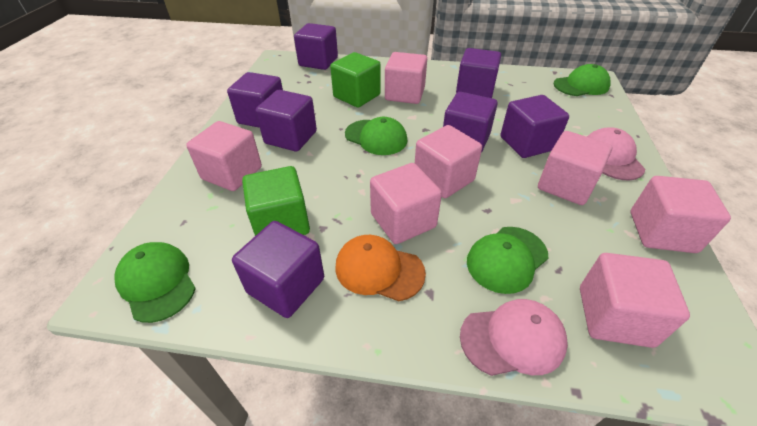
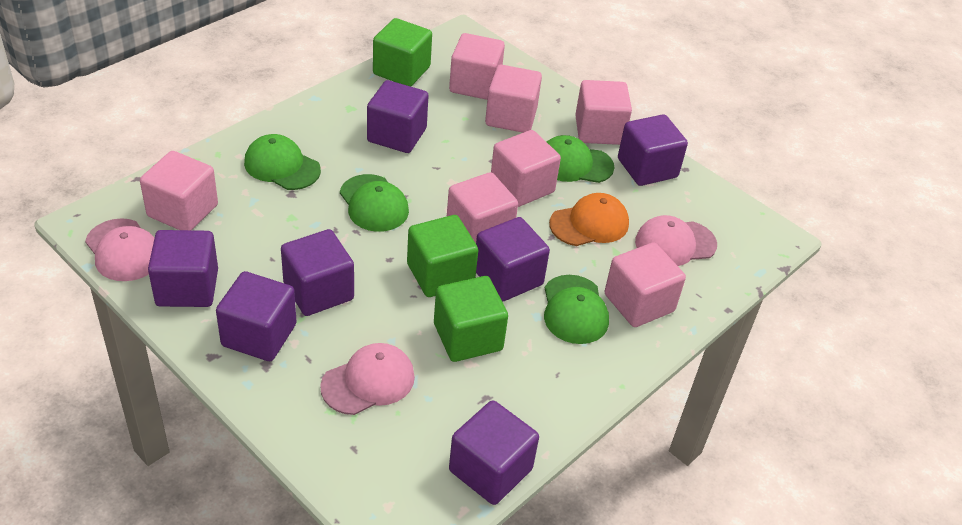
green cube: [242,166,310,236] [330,52,381,107] = 2 -> [373,18,432,87] [407,215,478,297] [434,276,508,362] = 3
pink cap: [460,299,568,376] [587,127,645,180] = 2 -> [85,218,155,281] [320,343,415,415] [635,215,717,266] = 3

